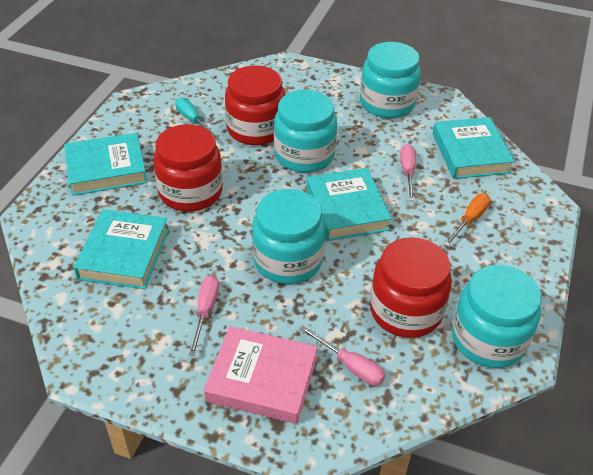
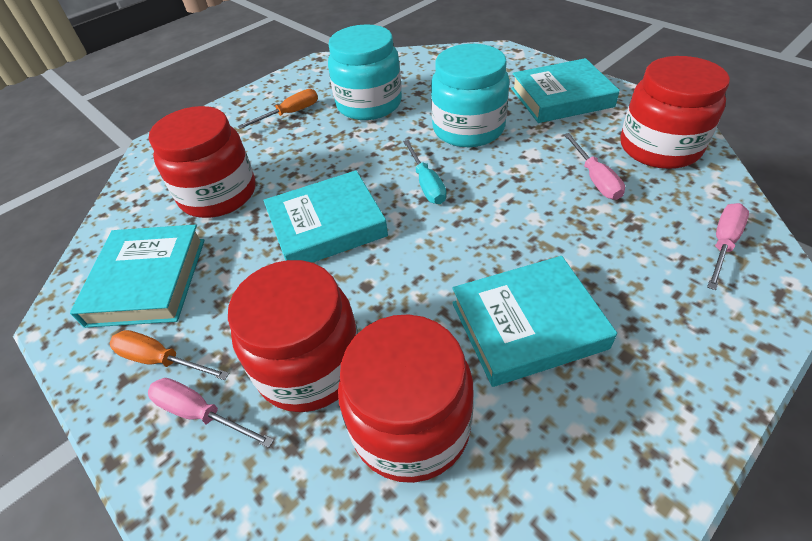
orange screwdriver: [444,194,490,247] = 1 -> [110,330,229,380] [238,89,318,129] = 2
pink book: [204,326,318,424] = 1 -> none = 0
red jar: [153,124,223,212] [225,65,285,145] [370,237,452,338] = 3 -> [149,106,255,218] [228,260,358,412] [338,314,474,483] [620,56,730,169] = 4
turquoise jar: [252,189,325,284] [274,90,337,172] [360,42,421,118] [452,265,542,368] = 4 -> [328,24,402,120] [431,44,509,147] = 2

